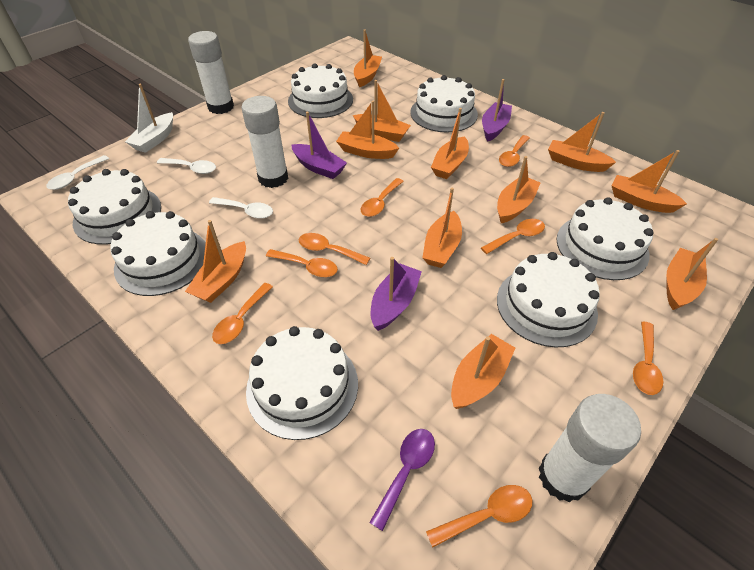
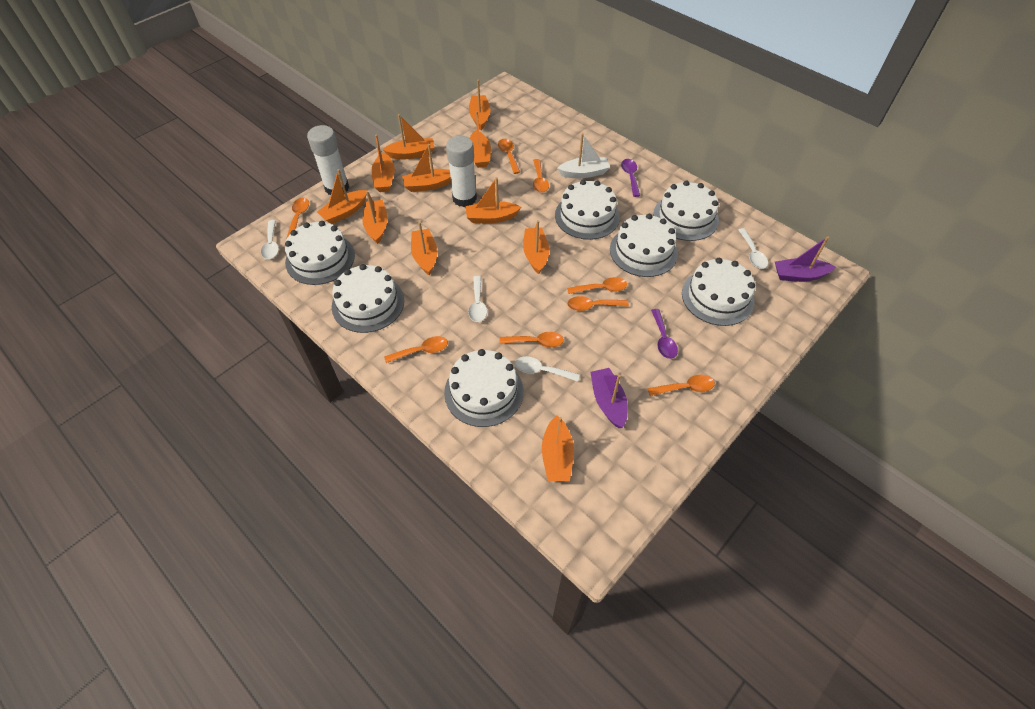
purple boat: [292,112,347,179] [370,257,422,331] [482,79,512,142] = 3 -> [590,368,628,428] [775,236,836,282] = 2
purple spoon: [369,429,435,531] = 1 -> [621,159,640,197] [651,309,678,359] = 2
white glue stick: [188,31,234,114] [241,96,288,188] [539,394,641,503] = 3 -> [307,125,349,195] [446,136,477,207] = 2
white spoon: [47,155,109,190] [157,158,216,174] [209,197,273,219] = 3 -> [261,220,279,259] [468,276,487,322] [515,356,580,382] [738,228,768,269] = 4

